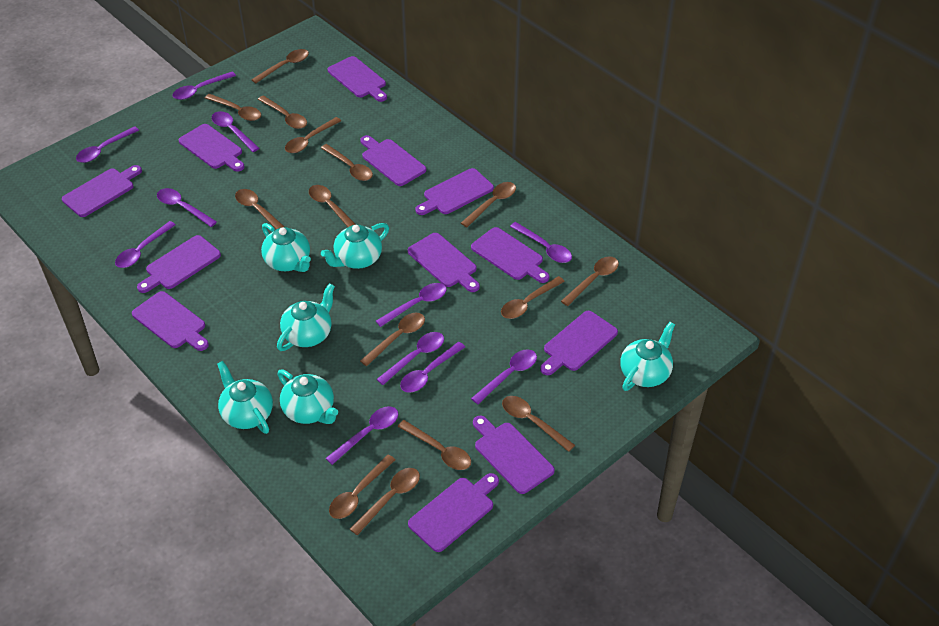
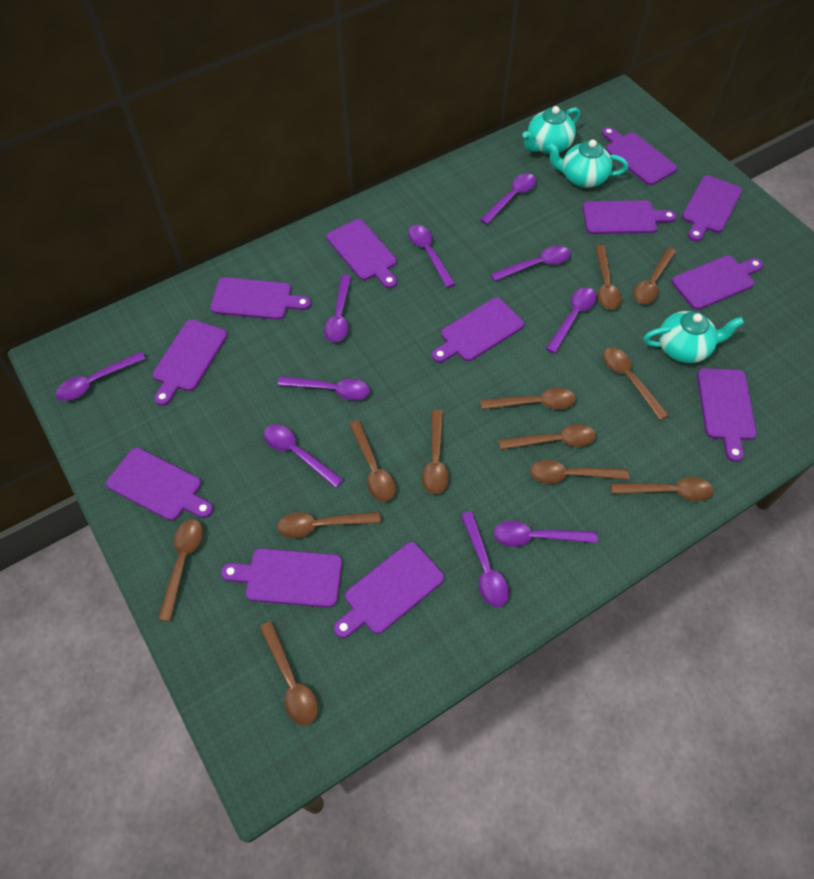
brown spoon: [205,94,261,121] [235,189,284,229] [251,49,309,83] [258,95,307,129] [285,117,341,153] [309,185,356,227] [321,144,373,181] [329,455,396,519] [350,468,420,535] [360,313,425,366] [397,420,471,470] [461,182,516,227] [501,276,565,319] [502,396,575,452] [561,257,619,306] = 15 -> [158,519,203,621] [259,621,318,725] [277,512,381,538] [349,420,396,502] [422,410,449,494] [481,388,576,410] [499,424,596,450] [530,460,629,484] [595,245,621,310] [603,347,668,420] [611,477,714,501] [633,247,676,304] = 12
purple spoon: [76,126,139,163] [115,221,176,268] [157,188,217,227] [173,72,236,100] [212,111,259,152] [326,406,399,465] [376,283,447,327] [376,332,444,385] [400,342,465,393] [471,349,537,404] [510,222,572,263] = 11 -> [56,352,146,401] [264,424,344,488] [278,376,370,400] [324,275,351,342] [408,225,455,288] [461,511,509,607] [480,174,536,225] [491,246,571,281] [494,521,597,547] [546,287,596,354] = 10
turquoise teapot: [217,361,273,434] [261,223,311,272] [277,283,335,351] [277,370,338,424] [321,223,389,269] [620,322,675,391] = 6 -> [522,106,580,154] [546,140,628,188] [643,311,744,363] = 3

